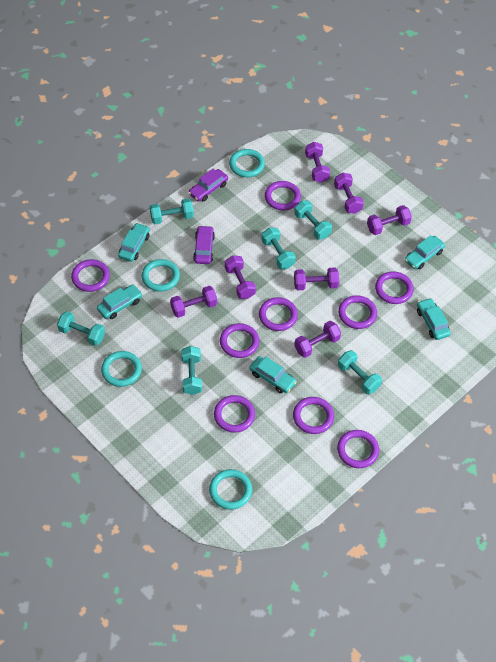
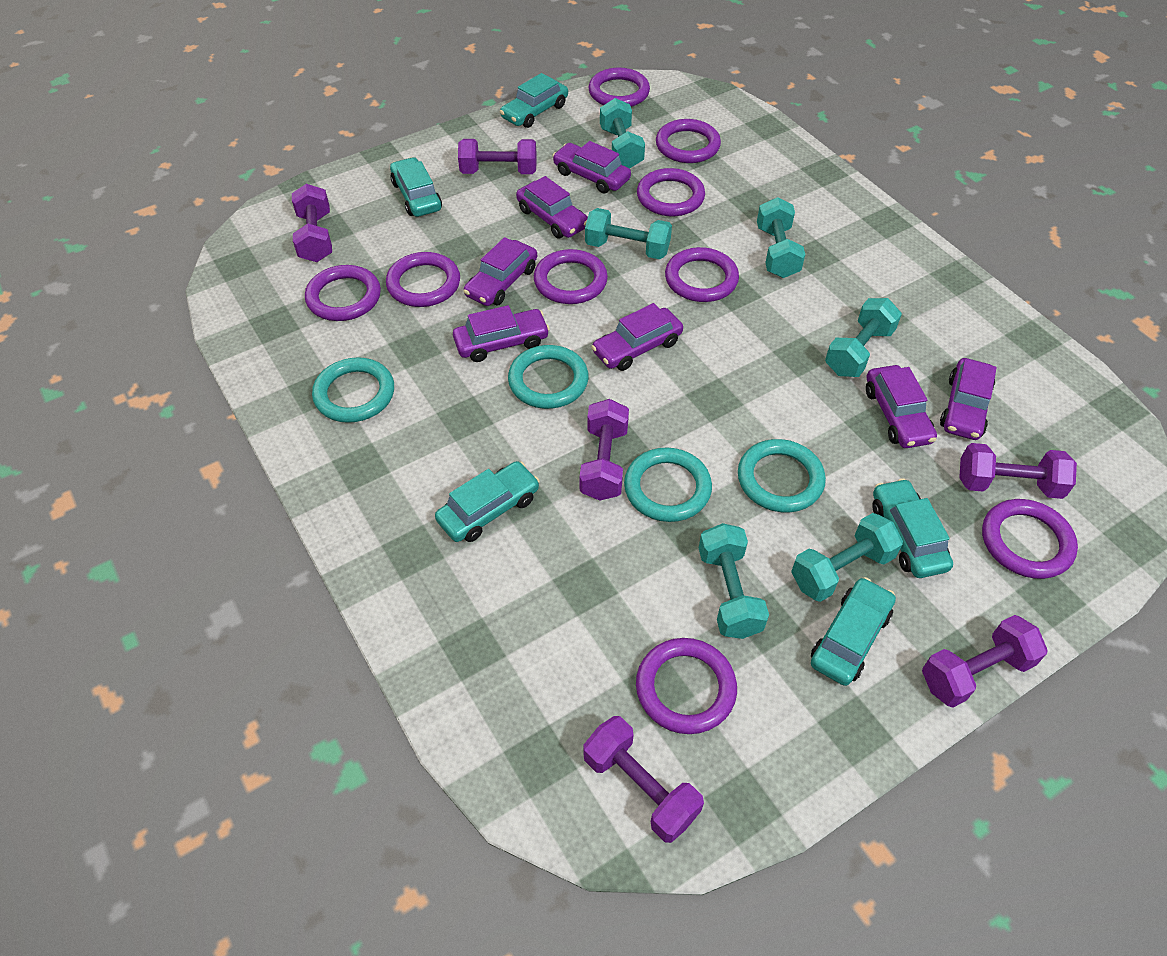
purple car: [188,168,228,202] [193,225,215,264] = 2 -> [453,305,550,362] [463,237,537,306] [516,176,588,239] [552,141,631,193] [591,303,683,371] [866,365,937,448] [940,358,997,440] = 7
purple dumbbell: [170,286,217,318] [225,255,256,299] [294,267,339,290] [294,321,341,358] [305,142,330,183] [334,172,364,214] [367,205,412,235] = 7 -> [292,184,332,262] [458,139,537,174] [580,399,629,501] [583,716,704,843] [922,615,1047,708] [959,443,1077,499] = 6

